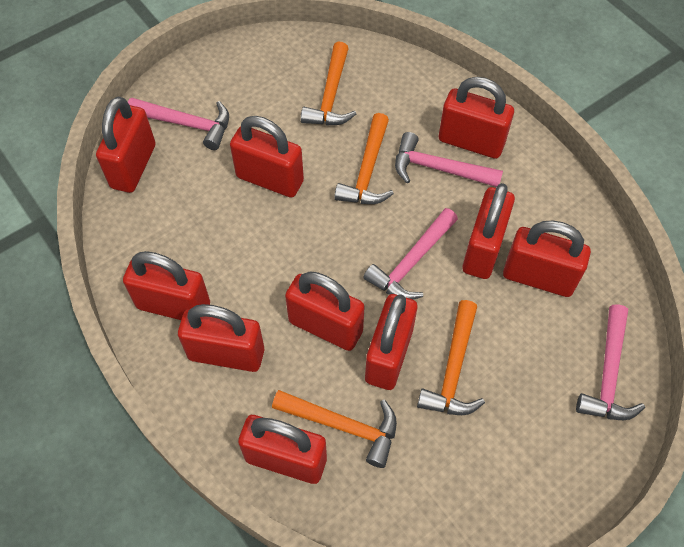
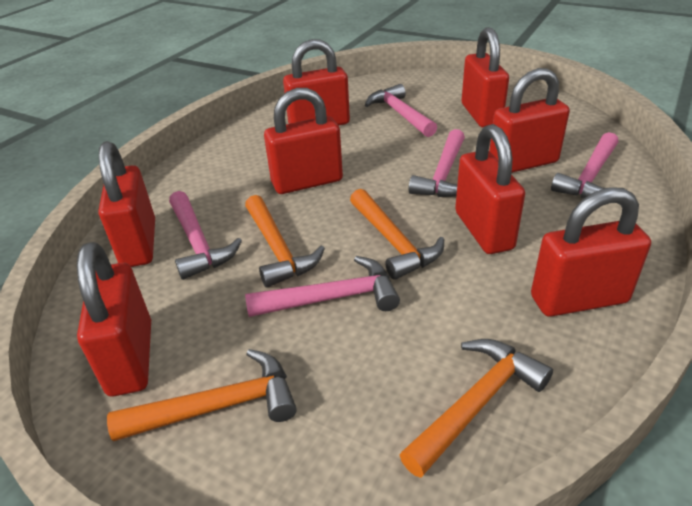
pink hammer: [128,98,229,150] [363,208,458,300] [395,132,503,187] [576,304,645,420] = 4 -> [169,191,242,280] [245,256,400,317] [365,84,437,137] [409,129,465,197] [551,132,618,198] = 5
red padlock: [96,96,156,193] [123,251,210,320] [178,304,264,372] [230,116,304,198] [238,415,327,484] [285,272,365,351] [365,294,417,390] [439,77,514,159] [462,183,515,279] [503,220,591,297] = 10 -> [77,242,151,396] [99,141,155,267] [264,88,343,194] [283,39,350,125] [455,124,525,254] [462,27,509,128] [489,68,570,173] [531,187,651,317] = 8

